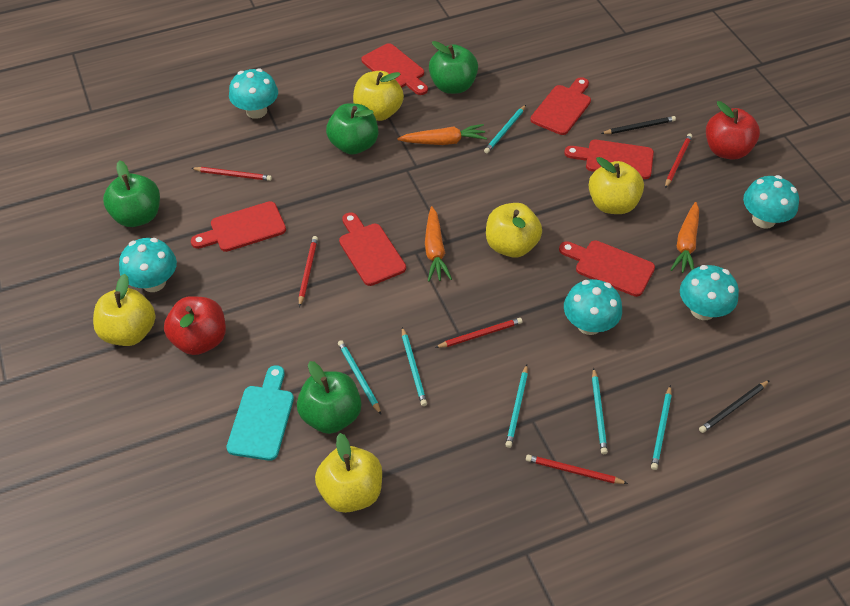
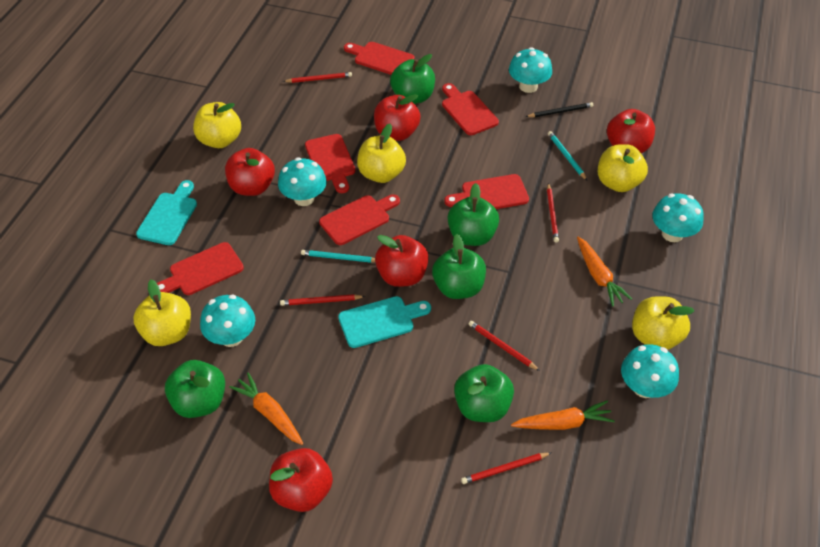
black pencil: [601,116,676,134] [699,380,770,433] = 2 -> [525,102,593,117] = 1
green apple: [103,160,160,227] [297,361,361,434] [326,103,378,155] [429,41,478,94] = 4 -> [165,360,225,418] [390,54,435,104] [432,234,486,299] [448,183,499,246] [454,364,514,422] = 5
red apple: [164,296,226,355] [706,101,760,160] = 2 -> [225,148,275,196] [269,448,333,512] [374,94,421,141] [375,235,429,287] [607,109,655,153] = 5
turquoise cutting board: [226,365,294,461] = 1 -> [136,180,197,245] [338,296,431,348] = 2
turquoise pencil: [338,340,381,414] [402,327,427,406] [484,105,526,153] [505,364,528,448] [592,368,608,454] [651,385,672,470] = 6 -> [301,250,375,263] [548,131,587,180] = 2

